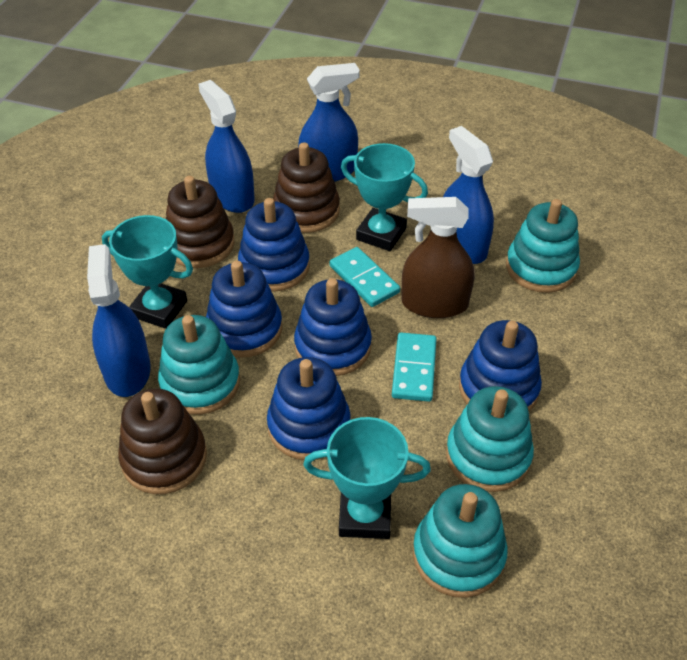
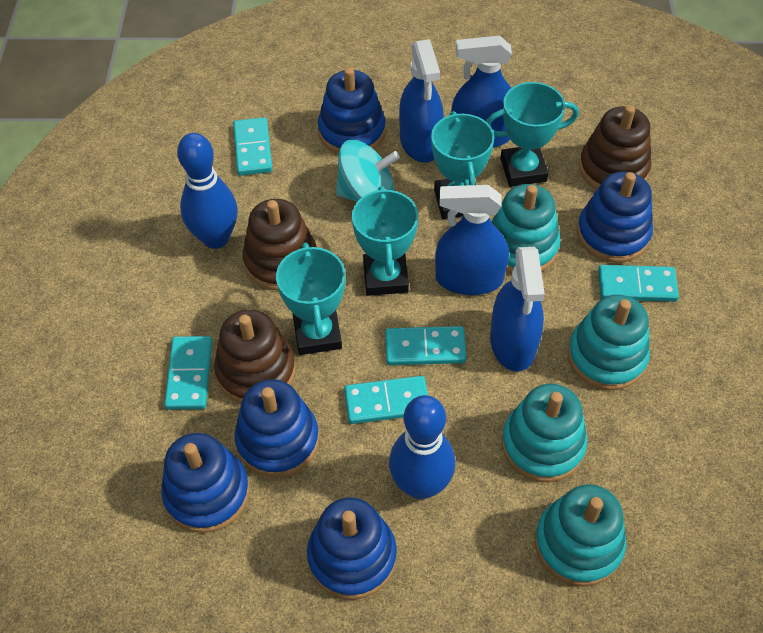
blue bowling pin: none = 0 -> [177,133,238,249] [389,395,455,499] = 2
brown spray bottle: [402,197,475,318] = 1 -> none = 0
turquoise domino: [330,247,400,307] [392,333,437,402] = 2 -> [164,336,212,410] [233,117,272,176] [344,376,428,424] [385,326,467,365] [598,265,679,302] = 5
turquoise spinning top: none = 0 -> [336,140,400,201] = 1
turquoise trophy: [102,215,193,329] [303,417,431,539] [341,143,428,251] = 3 -> [276,243,345,355] [352,186,418,296] [431,111,495,219] [486,82,579,187] = 4

